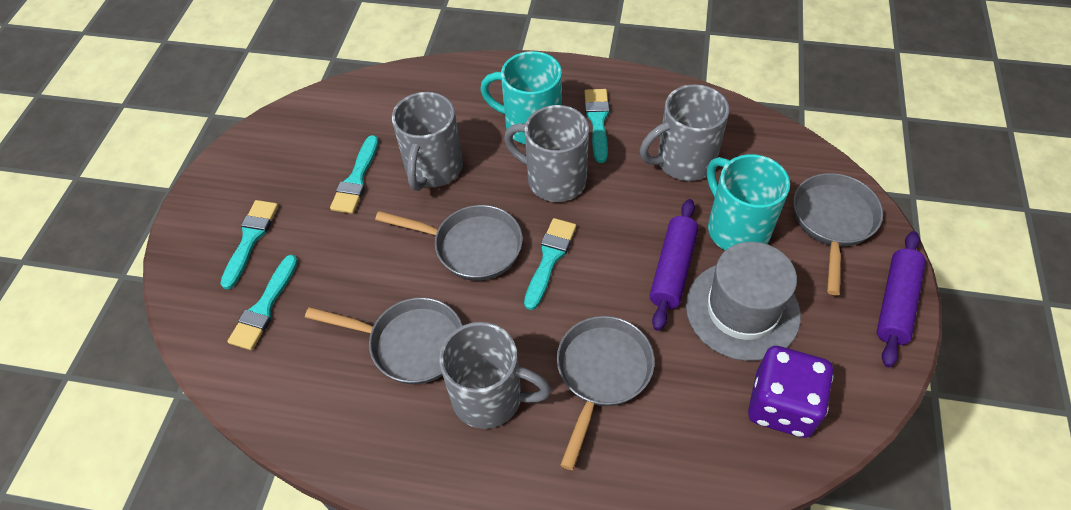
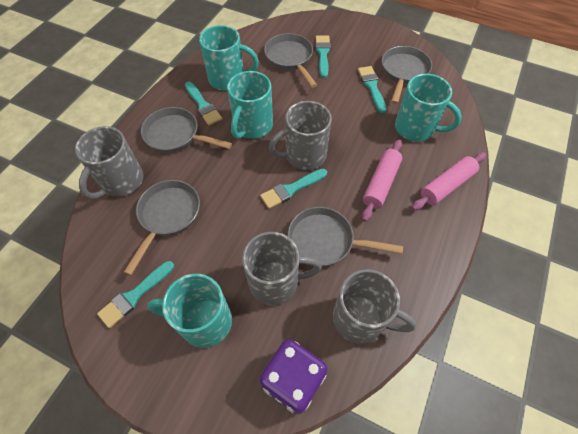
grey hat: [686,242,801,361] = 1 -> none = 0
grey pan: [305,297,463,384] [375,205,523,281] [557,316,655,470] [793,173,883,295] = 4 -> [124,180,200,275] [141,107,232,153] [264,33,317,88] [288,207,403,267] [382,46,432,104] = 5
pink rolling pin: none = 0 -> [362,139,402,222] [412,152,486,211] = 2
purple rolling pin: [650,199,698,331] [877,231,926,367] = 2 -> none = 0
turquoise mug: [480,51,562,144] [707,154,790,250] = 2 -> [147,274,232,348] [199,25,259,90] [227,71,273,139] [395,74,462,142] = 4

